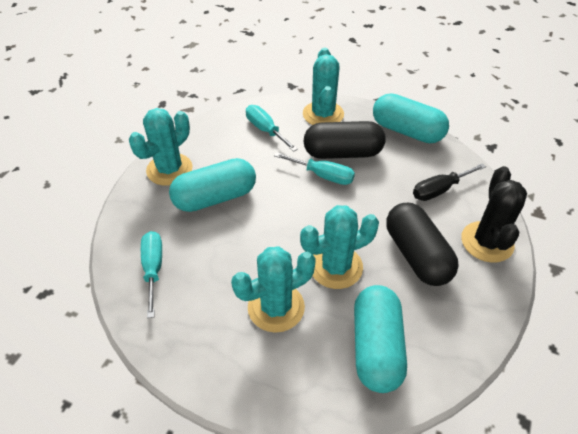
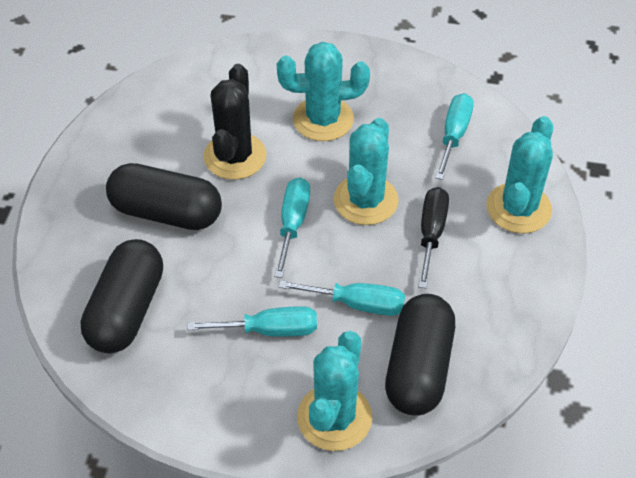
black capsule: [304,121,386,159] [386,203,459,286] = 2 -> [81,239,163,354] [106,163,222,230] [385,294,455,416] = 3
turquoise capsule: [169,158,256,212] [354,285,407,393] [373,93,449,143] = 3 -> none = 0
turquoise screwdriver: [141,231,162,318] [246,105,298,152] [274,152,355,185] = 3 -> [187,306,317,337] [274,177,310,278] [279,280,405,316] [435,93,474,180] = 4

